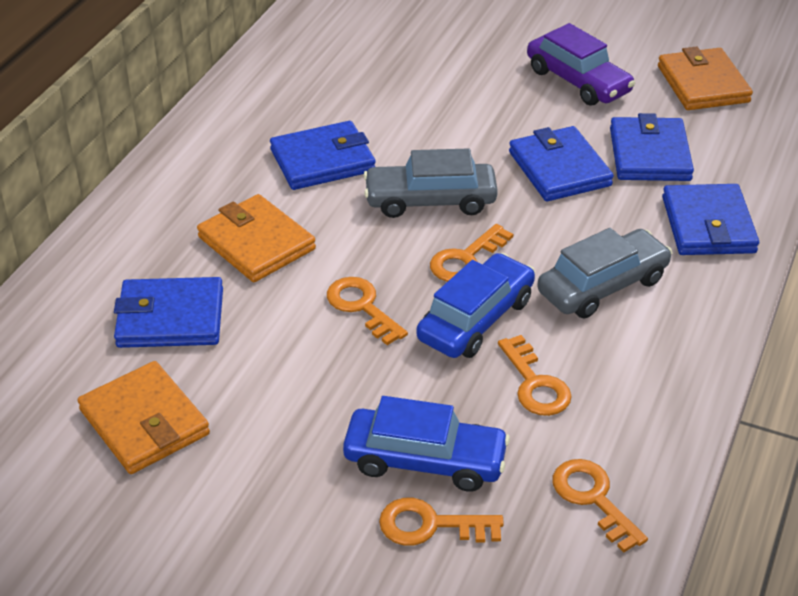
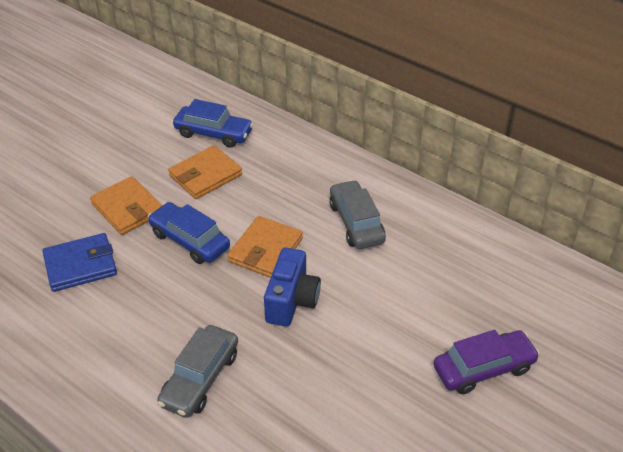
blue camera: none = 0 -> [264,247,321,327] = 1
blue wallet: [114,277,223,348] [270,121,376,190] [509,126,614,201] [610,113,694,181] [662,184,759,255] = 5 -> [43,233,117,292] = 1
orange key: [327,277,408,345] [379,498,504,546] [430,224,513,282] [498,335,572,416] [553,459,648,553] = 5 -> none = 0

